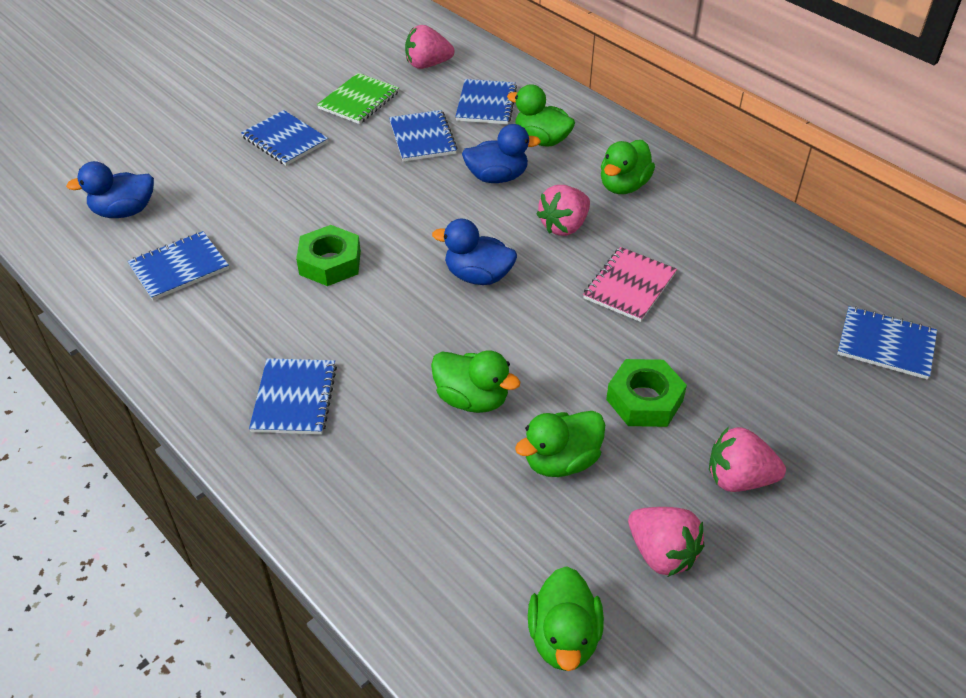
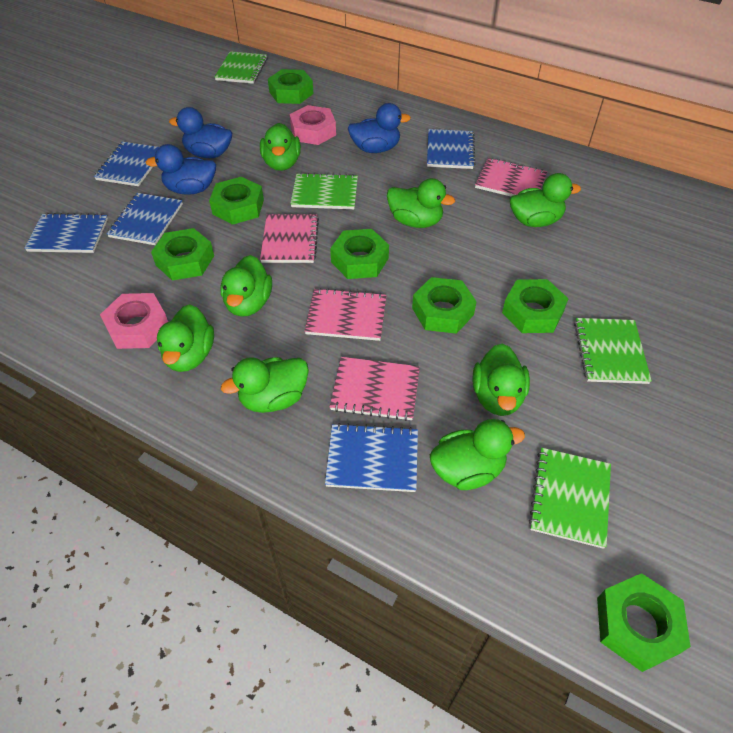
blue notebook: [128,231,229,301] [241,110,328,166] [249,358,337,434] [389,110,458,162] [455,79,517,124] [837,306,937,380] = 6 -> [24,213,108,253] [94,142,159,186] [107,193,183,245] [325,423,418,492] [427,129,475,169] = 5
green duck: [431,350,520,413] [507,84,575,147] [515,411,605,477] [528,566,604,671] [601,140,655,194] = 5 -> [157,304,214,372] [221,255,272,317] [221,357,309,413] [260,123,301,171] [387,178,455,228] [430,419,525,490] [472,343,530,416] [510,173,581,227] = 8
green notebook: [317,73,399,124] = 1 -> [214,51,267,84] [290,173,358,209] [529,448,611,549] [574,318,652,384] = 4
green nut: [296,225,361,286] [606,359,687,427] = 2 -> [151,228,214,281] [209,177,264,225] [268,69,313,104] [330,229,389,279] [412,277,477,334] [502,279,569,333] [597,573,691,672] = 7
pink notebook: [583,247,677,322] = 1 -> [260,214,319,263] [305,288,387,341] [330,357,420,421] [475,158,547,196] = 4
pink nut: none = 0 -> [100,293,168,349] [290,105,336,145] = 2
pink strawberry: [405,25,455,69] [536,185,590,236] [628,507,704,577] [709,427,786,492] = 4 -> none = 0

